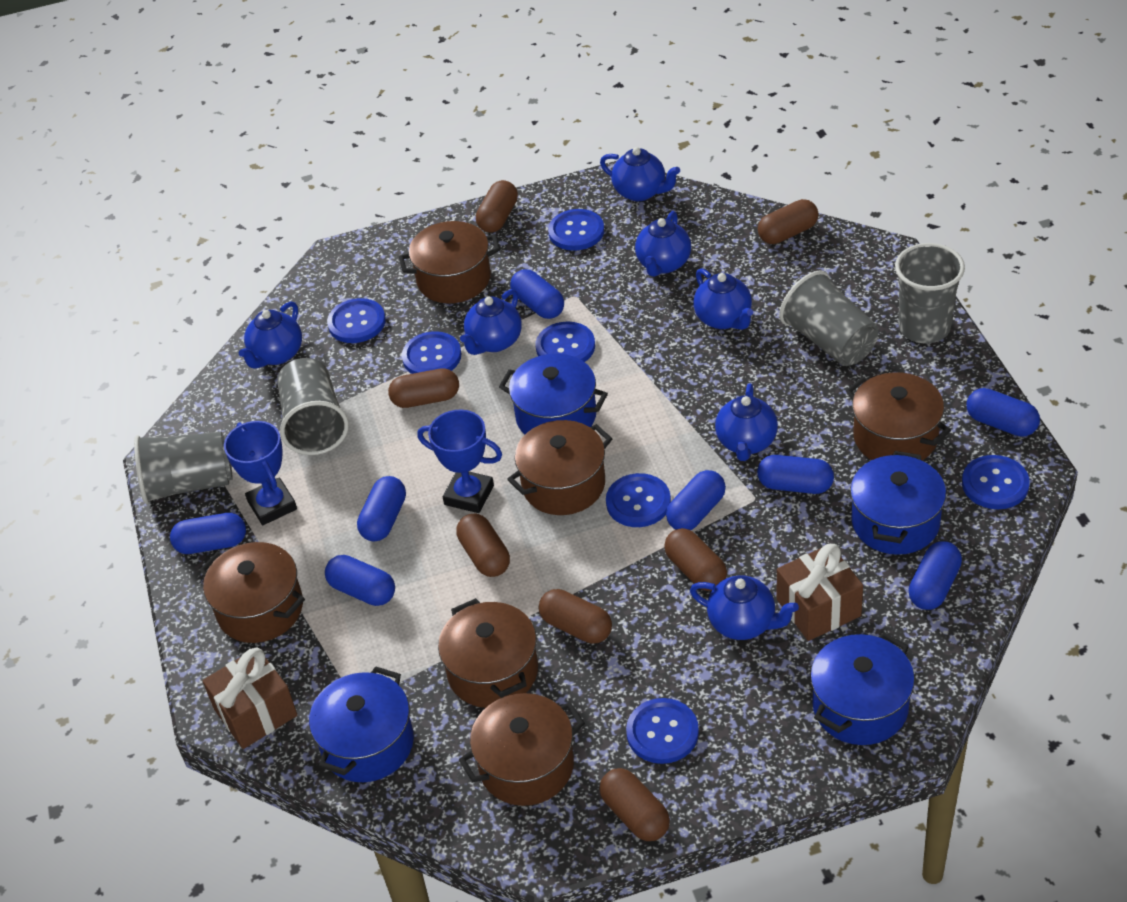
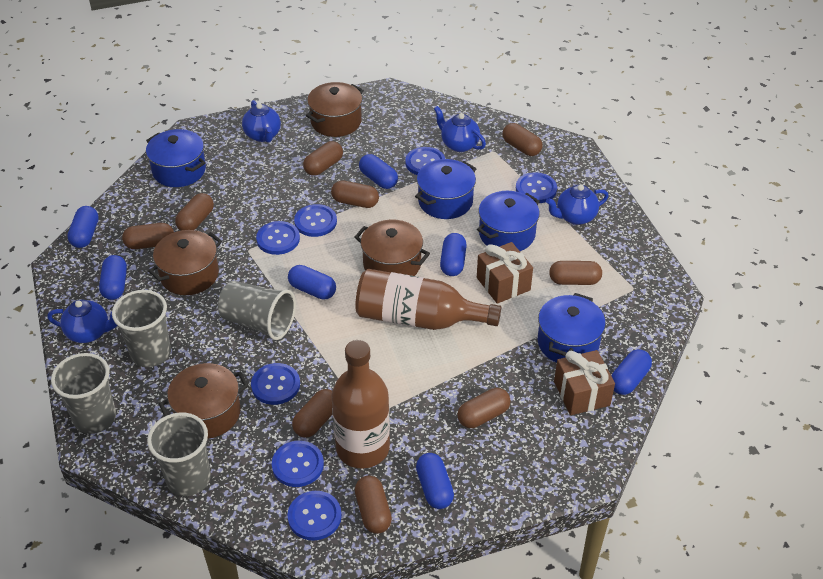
blue capsule: [170,513,246,554] [325,555,395,606] [357,476,406,541] [510,269,564,319] [666,470,726,530] [757,455,834,494] [908,541,962,610] [967,388,1040,437] = 8 -> [68,206,99,248] [99,255,127,300] [288,265,336,299] [359,154,398,189] [416,453,454,509] [440,233,467,276] [611,349,652,395] = 7
blue teapot: [239,301,302,369] [460,289,522,355] [600,147,680,201] [635,211,691,277] [690,575,799,640] [693,268,753,330] [715,383,778,461] = 7 -> [47,299,118,343] [242,100,281,142] [434,106,486,152] [546,184,609,225] = 4
blue trophy: [224,421,297,525] [417,410,502,513] = 2 -> none = 0
brown bottle: none = 0 -> [331,340,390,469] [355,269,501,330] = 2
brown capsule: [388,368,459,408] [456,513,510,577] [476,180,518,233] [539,589,612,644] [599,768,670,841] [664,528,727,591] [758,199,819,244] = 7 -> [122,223,174,249] [175,193,214,231] [292,389,333,438] [303,141,343,176] [331,180,379,208] [355,476,392,534] [457,388,511,428] [502,123,543,156] [549,261,602,285] = 9
brown pot: [200,542,305,643] [399,221,500,303] [438,598,538,708] [459,693,585,806] [507,420,612,515] [846,372,951,461] = 6 -> [148,230,222,295] [159,363,249,439] [306,82,364,137] [354,220,430,276] = 4

